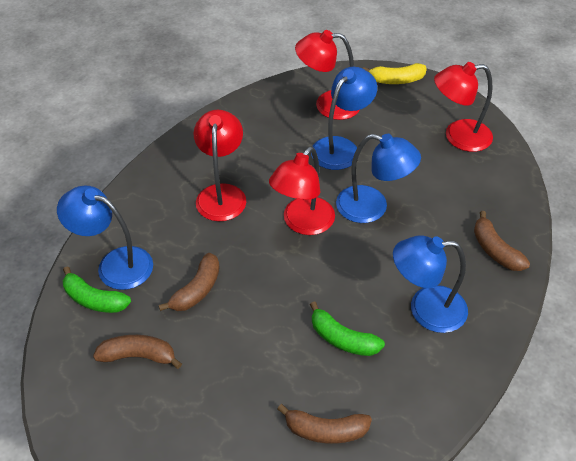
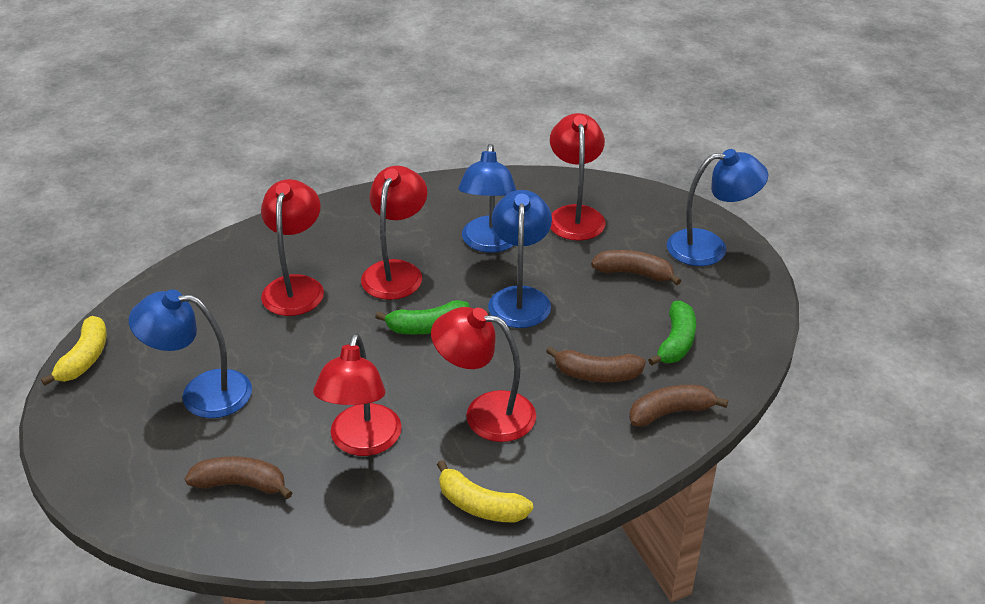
red lamp: [193,110,246,221] [269,147,335,235] [295,30,360,120] [434,62,493,152] = 4 -> [261,179,324,316] [313,333,402,456] [361,166,427,300] [431,307,536,442] [550,113,606,241] = 5
yellow banana: [363,63,426,84] = 1 -> [41,316,107,386] [437,460,533,522] = 2

